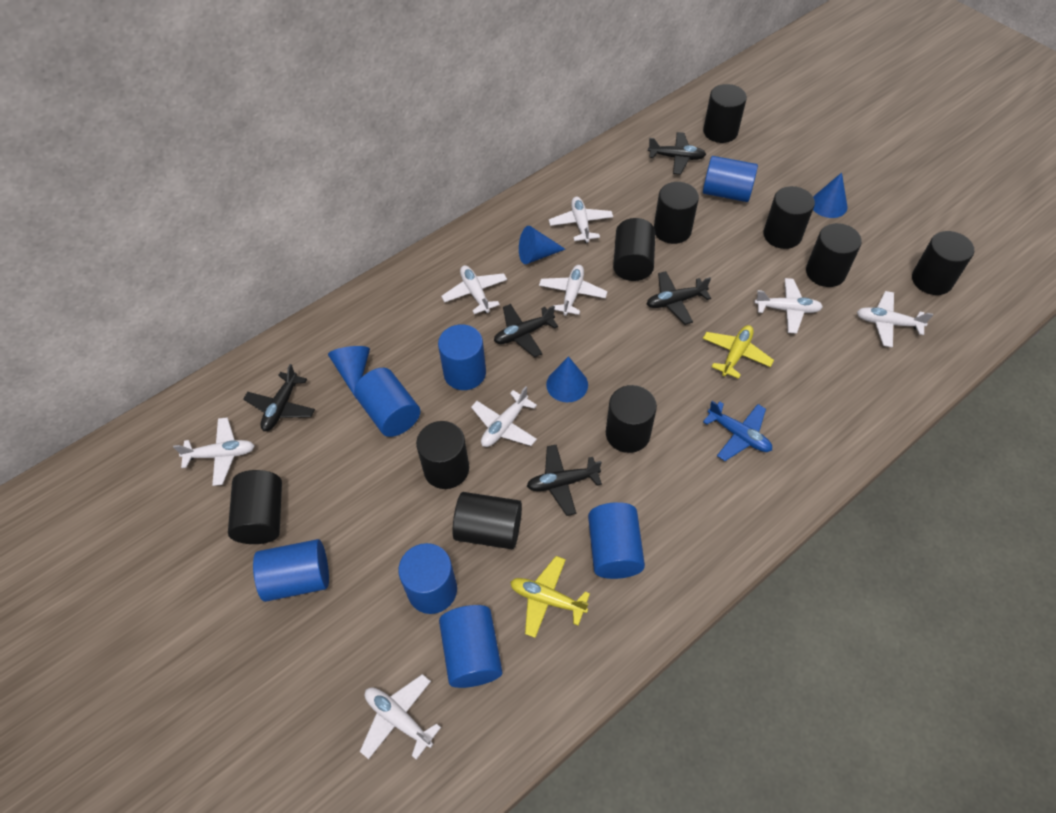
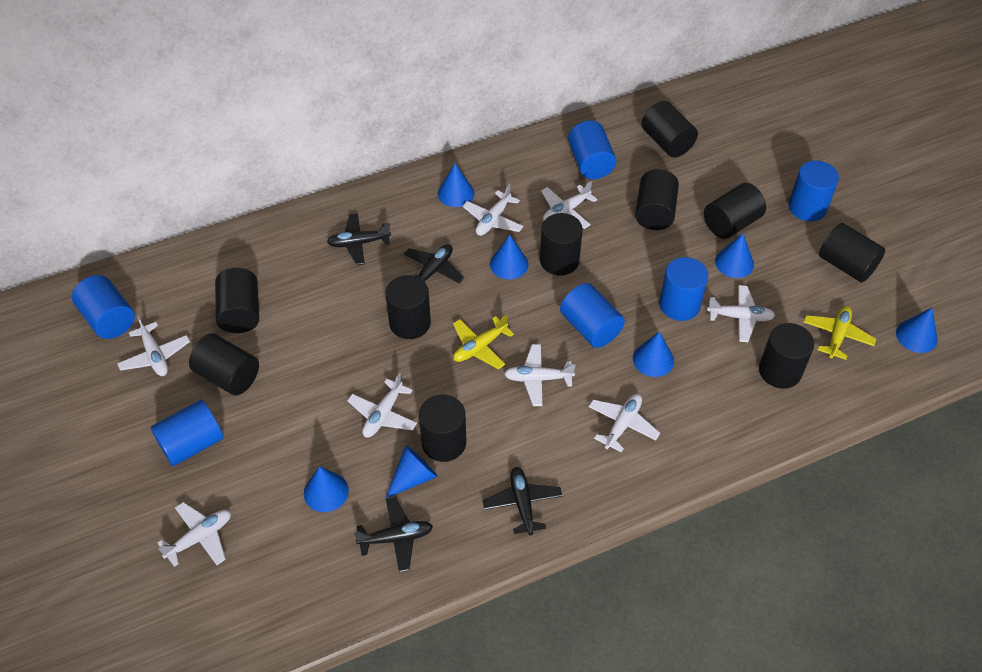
black plane: [243,364,315,431] [494,304,558,357] [527,445,602,516] [647,271,711,325] [648,132,706,174] = 5 -> [327,214,391,265] [354,497,433,573] [404,244,464,289] [483,467,562,535] = 4
blue cone: [328,346,370,398] [519,226,565,264] [546,356,588,402] [813,173,847,218] = 4 -> [304,466,349,512] [385,445,438,499] [438,163,474,207] [490,235,529,280] [633,331,674,377] [715,234,754,278] [896,308,938,353] = 7
blue cylinder: [253,539,329,602] [354,368,420,437] [399,543,457,614] [438,324,486,390] [439,605,503,688] [588,502,645,579] [703,156,758,202] = 7 -> [72,275,135,339] [151,400,224,466] [560,283,625,348] [568,120,616,179] [659,257,708,321] [789,160,839,221] = 6
blue plane: [703,401,772,461] = 1 -> none = 0

